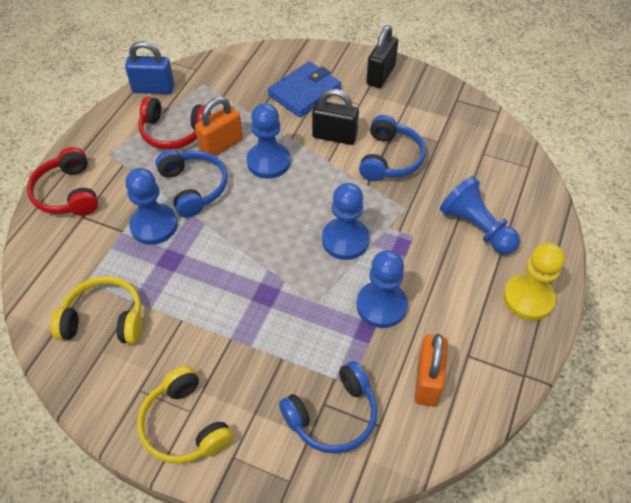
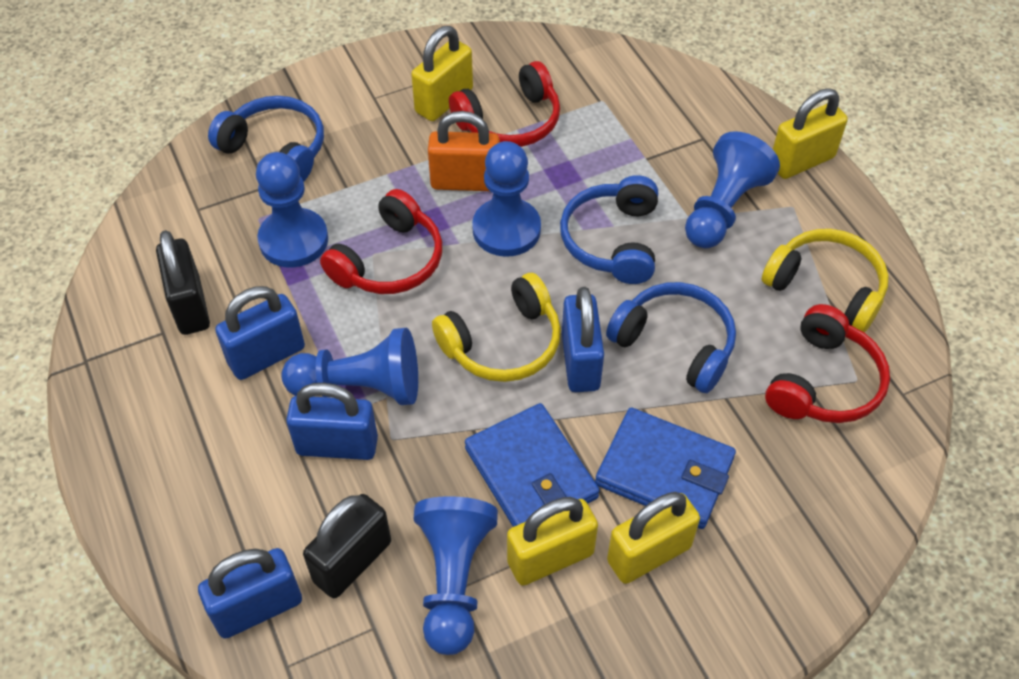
blue padlock: [125,41,174,94] = 1 -> [198,548,302,639] [215,286,305,380] [286,383,378,460] [562,287,604,392] = 4
blue wallet: [268,61,341,118] = 1 -> [465,403,600,527] [595,408,736,529] = 2
orange padlock: [195,97,243,156] [414,334,448,407] = 2 -> [428,111,500,191] = 1
red headphones: [27,147,98,216] [138,97,211,150] = 2 -> [320,189,442,294] [449,61,560,147] [765,304,890,423] = 3
yellow padlock: none = 0 -> [411,26,473,121] [507,497,598,586] [607,492,700,584] [773,88,848,179] = 4
yellow pawn: [503,243,565,320] = 1 -> none = 0

